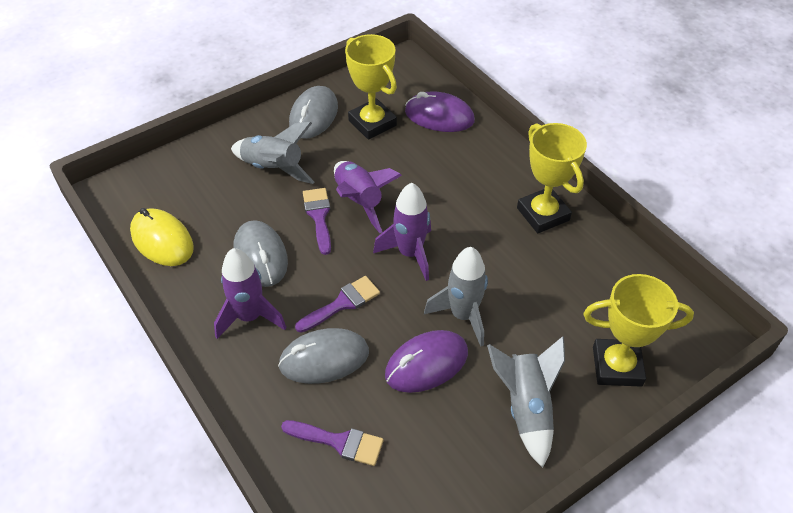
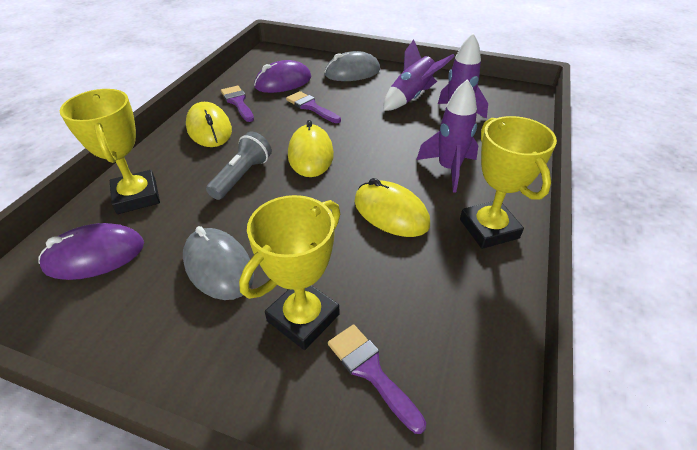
grey flashlight: none = 0 -> [206,132,272,200] = 1
grey mouse: [233,220,288,287] [278,328,369,384] [289,86,338,139] = 3 -> [183,226,254,300] [324,51,380,81] = 2
grey rocket: [231,122,314,184] [424,247,488,346] [487,336,565,468] = 3 -> none = 0
yellow mouse: [130,208,194,266] = 1 -> [186,102,232,147] [288,120,334,177] [354,178,430,237] = 3

